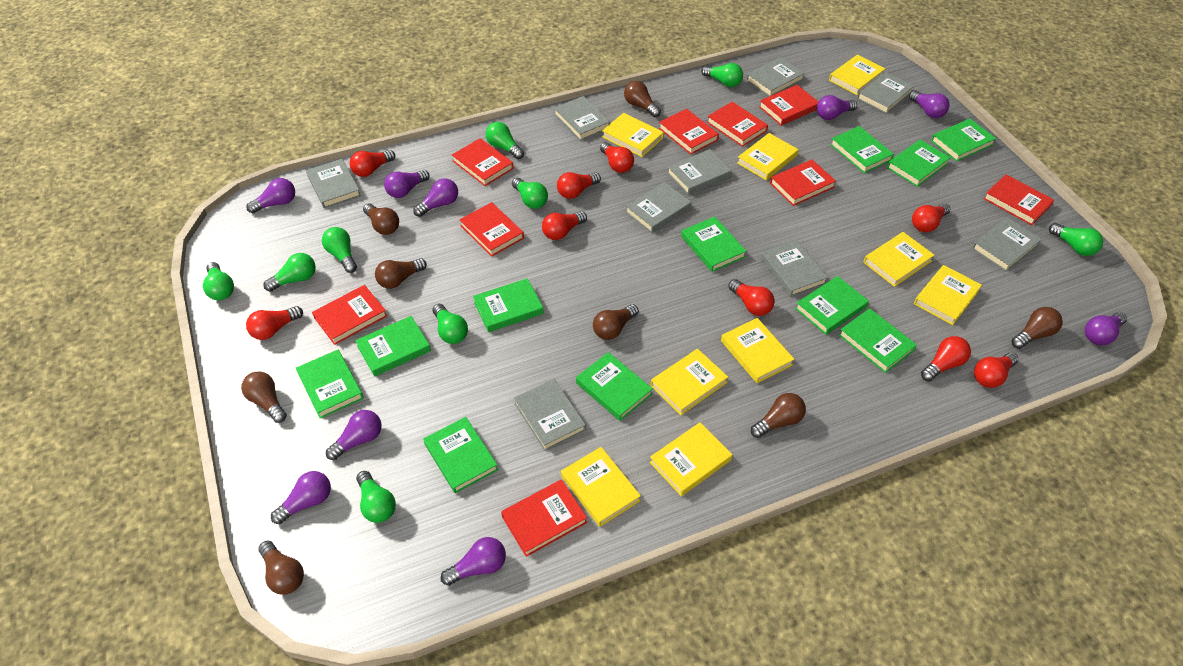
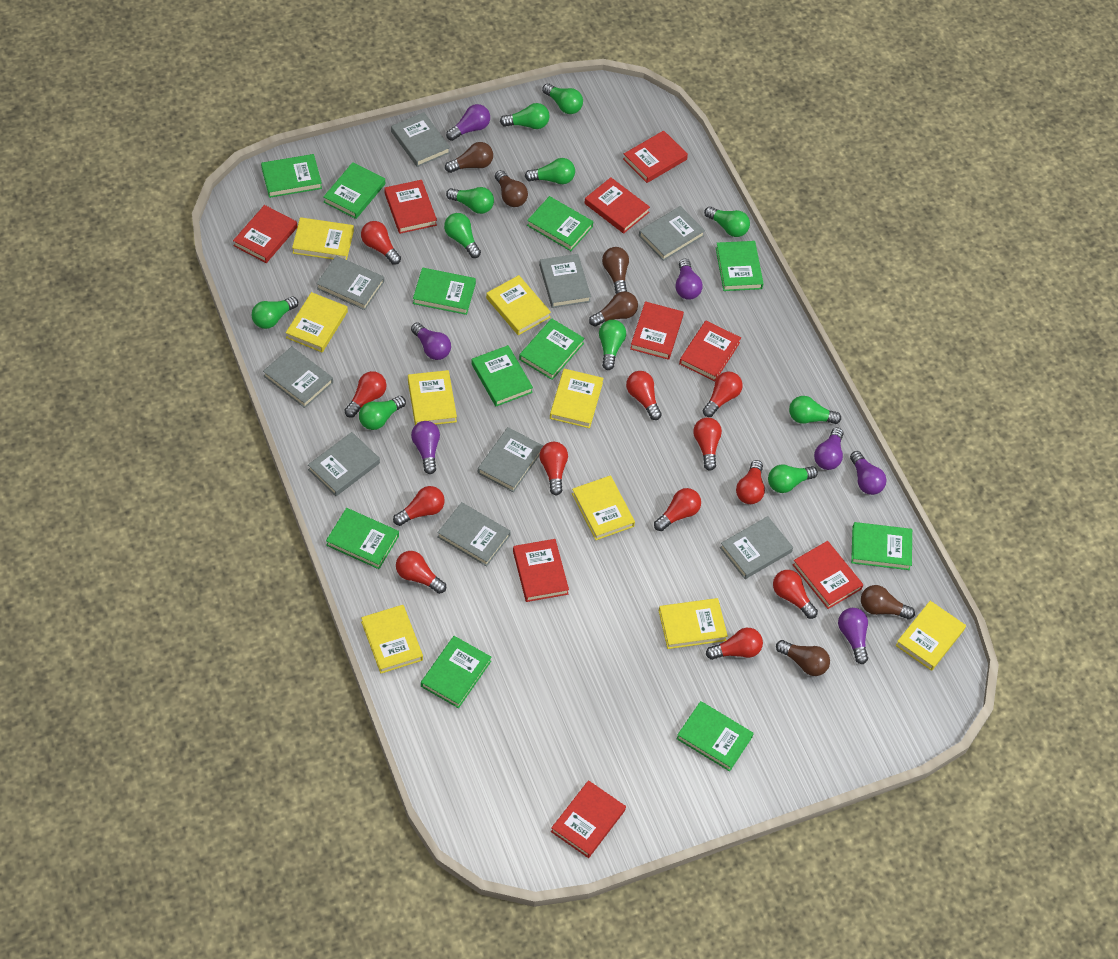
brown light bulb: [241,371,287,423] [258,540,304,595] [363,203,399,235] [375,258,427,289] [593,304,639,340] [624,81,661,117] [751,393,806,438] [1011,307,1063,349] = 8 -> [445,142,493,173] [495,170,528,207] [589,291,638,327] [602,247,629,294] [776,640,830,676] [861,585,915,620] = 6
green light bulb: [203,262,234,300] [263,253,316,292] [322,227,357,273] [356,471,396,523] [433,304,468,344] [485,122,524,159] [512,178,548,209] [701,63,743,87] [1049,223,1103,256] = 9 -> [252,296,298,329] [359,396,406,430] [444,213,481,258] [446,187,494,214] [500,103,549,129] [525,158,575,184] [542,83,583,114] [599,320,626,370] [704,206,750,237] [768,465,818,493] [789,396,841,424] = 11
purple light bulb: [246,178,295,213] [271,471,331,524] [326,410,381,460] [384,170,430,198] [413,178,458,217] [441,537,506,586] [817,95,857,120] [909,90,950,118] [1085,312,1127,345] = 9 -> [411,323,451,360] [411,421,440,474] [446,104,490,141] [675,259,703,300] [814,427,844,470] [838,608,868,664] [850,451,886,495] = 7
red light bulb: [246,306,303,340] [349,150,395,177] [542,211,587,240] [557,172,601,199] [600,142,634,173] [728,279,775,316] [912,203,950,232] [921,336,971,381] [974,352,1019,388] = 9 -> [344,371,386,418] [361,221,401,265] [393,486,445,526] [396,551,446,594] [540,442,568,496] [626,371,662,420] [654,488,701,531] [693,418,722,471] [703,372,743,417] [706,628,763,660] [736,460,765,504] [773,570,818,619] = 12

